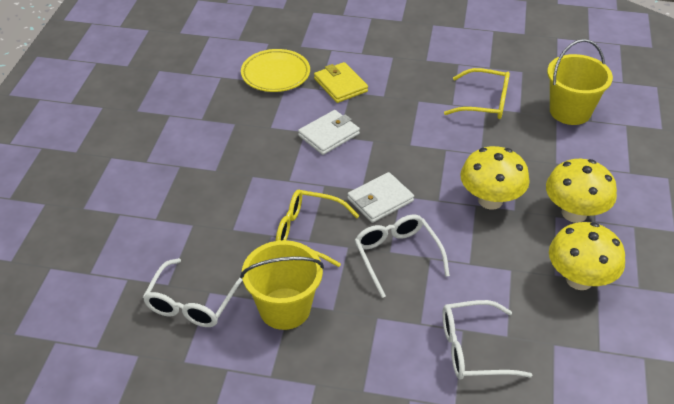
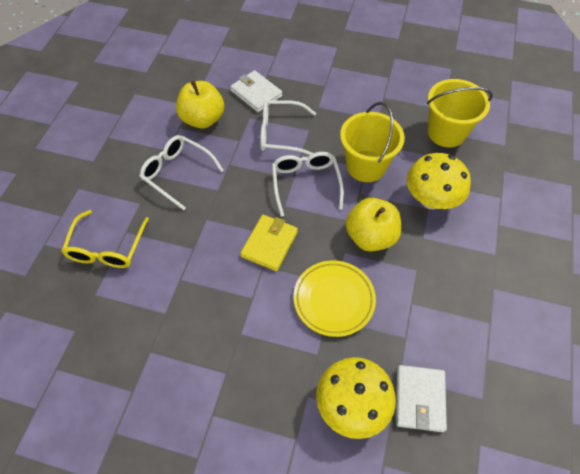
yellow apple: none = 0 -> [176,81,224,129] [346,198,401,252] = 2
yellow glasses: [276,190,359,267] [444,68,510,119] = 2 -> [61,210,149,268] = 1
yellow mushroom: [460,146,530,210] [546,159,617,223] [549,222,625,290] = 3 -> [316,357,396,439] [407,153,471,210] = 2

